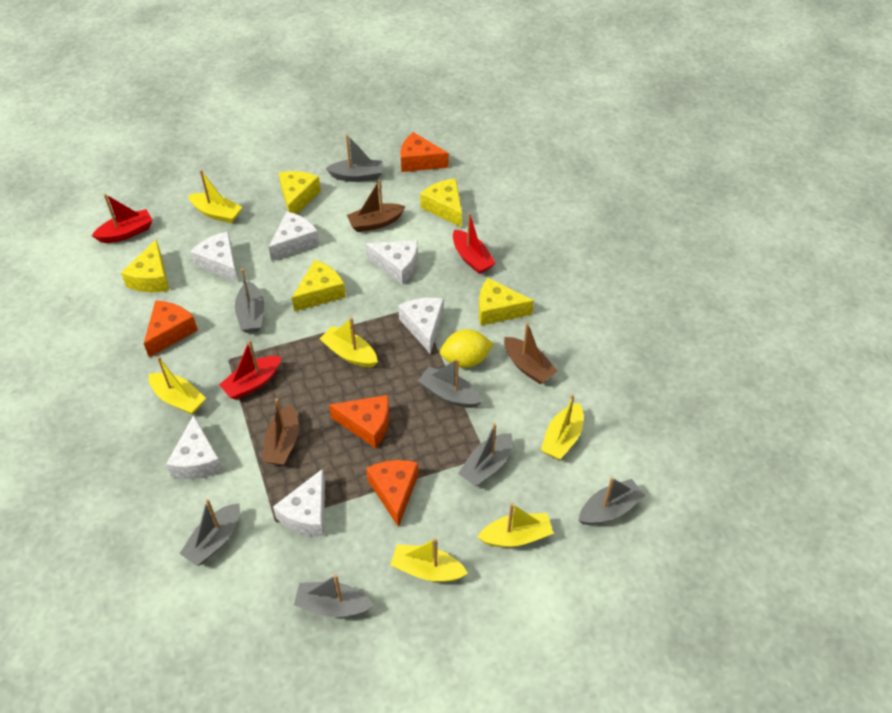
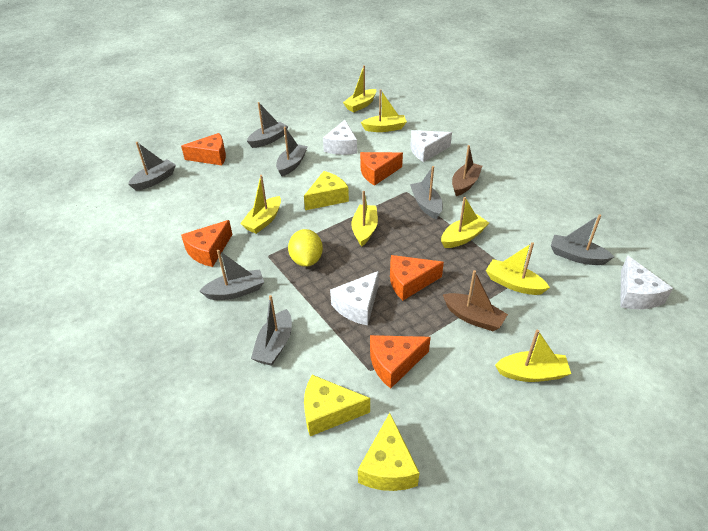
brown boat: [262,398,299,465] [347,180,405,232] [504,322,558,384] = 3 -> [443,270,508,331] [452,145,482,196] = 2
orange cheese: [144,301,198,357] [329,395,389,448] [366,460,419,527] [401,132,449,172] = 4 -> [181,133,226,165] [181,220,232,267] [360,152,403,186] [370,335,431,389] [390,255,444,301] = 5
red boat: [92,194,153,243] [219,340,281,400] [453,213,495,274] = 3 -> none = 0
white cheese: [166,415,223,479] [190,231,238,282] [269,211,319,261] [273,469,325,536] [365,240,418,285] [398,298,444,354] = 6 -> [323,120,357,155] [330,271,379,326] [410,130,452,162] [620,255,673,309] = 4
yellow boat: [149,356,206,414] [188,170,242,224] [319,317,378,368] [390,538,468,582] [478,503,554,547] [541,394,583,460] = 6 -> [240,175,281,234] [343,65,376,112] [351,191,378,246] [361,89,407,132] [441,197,489,248] [486,242,550,295] [495,330,571,382] = 7
yellow cheese: [121,240,169,292] [279,171,321,214] [292,260,346,312] [420,178,462,227] [479,278,534,326] = 5 -> [304,171,349,210] [304,375,370,436] [358,413,419,491] = 3

